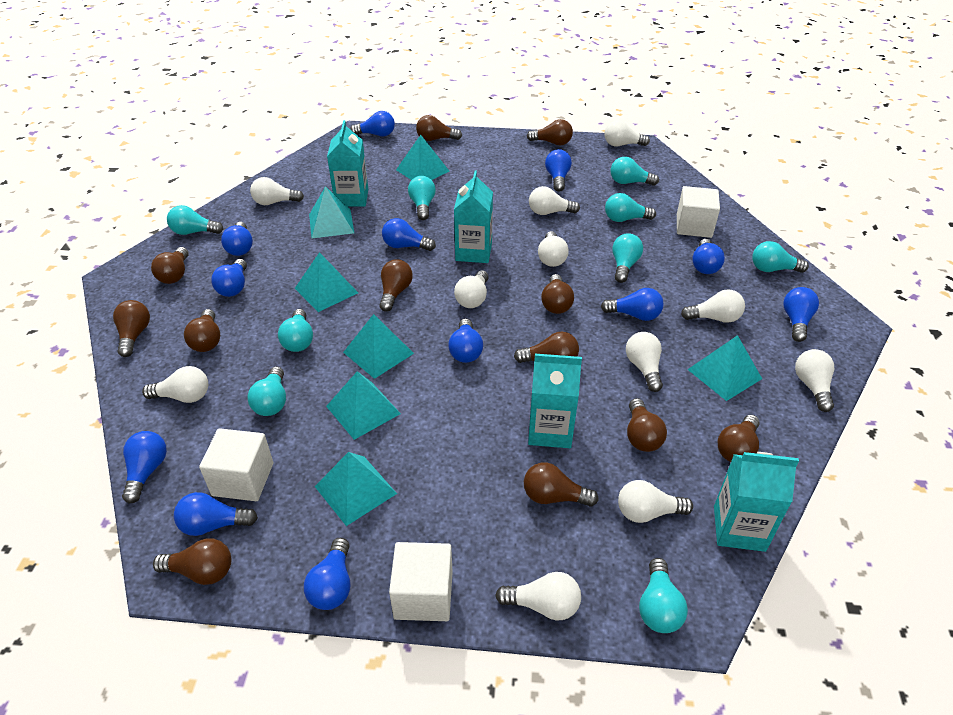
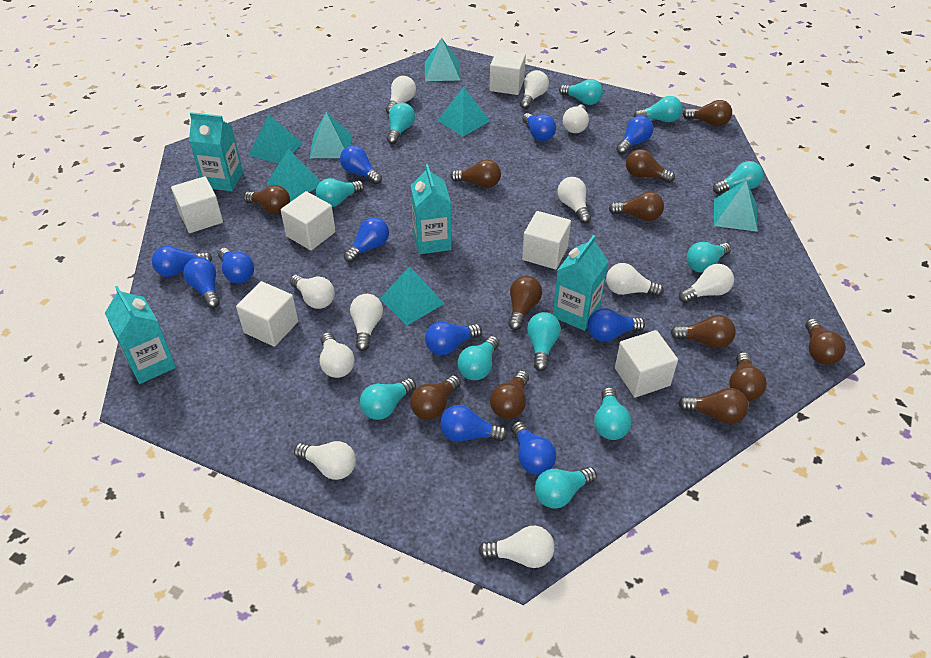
blue light bulb: [122,431,167,503] [174,492,258,536] [211,259,247,297] [221,222,253,256] [304,538,350,610] [350,111,395,136] [382,218,436,251] [448,318,483,363] [545,149,572,192] [601,288,664,321] [692,239,725,274] [783,287,819,342] = 12 -> [152,246,212,277] [183,257,220,308] [218,248,254,283] [340,145,382,184] [344,217,389,262] [425,321,482,355] [440,405,508,442] [511,421,556,475] [522,113,556,141] [588,308,645,342] [616,116,653,155] = 11
turquoise light bulb: [167,205,223,235] [247,366,286,416] [278,309,313,352] [408,176,436,220] [605,193,656,222] [611,157,659,186] [612,233,643,283] [639,558,688,633] [752,241,809,273] = 9 -> [316,178,364,207] [360,378,416,420] [387,103,415,144] [457,336,499,380] [527,312,561,371] [535,467,597,508] [559,79,603,105] [594,387,631,440] [633,96,683,122] [687,242,731,273] [713,161,764,194] = 11
white cube: [199,428,273,501] [389,542,453,621] [677,186,720,238] = 3 -> [171,176,223,233] [236,281,298,347] [281,191,336,250] [490,50,526,95] [522,211,571,269] [615,330,678,397] = 6

